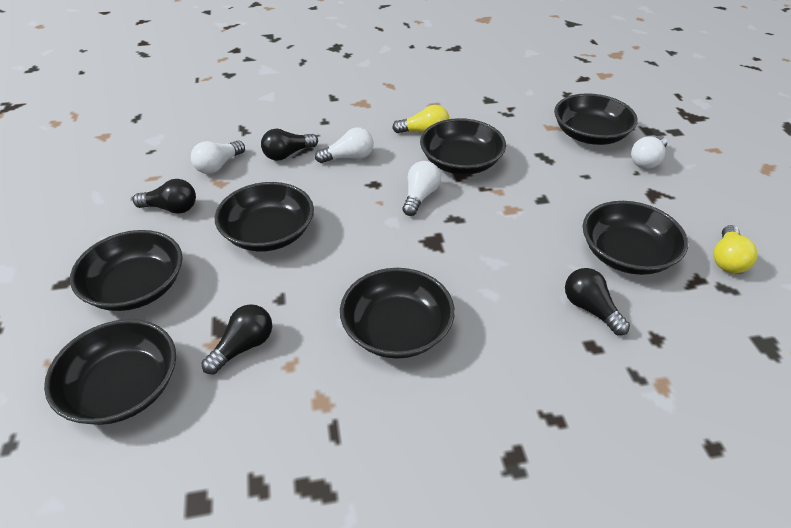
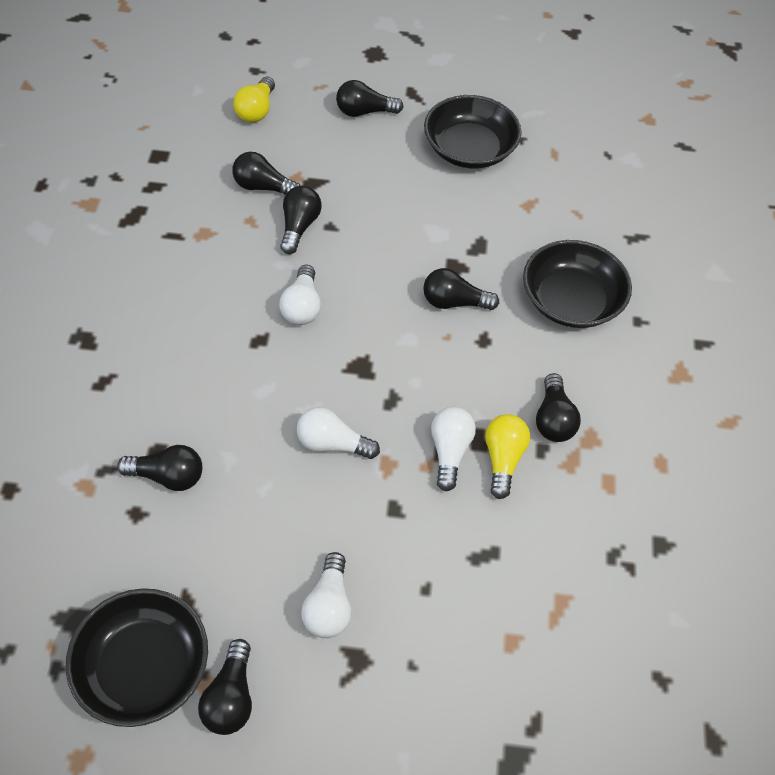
black bowl: [44,319,176,425] [70,230,183,311] [215,182,314,252] [340,268,455,359] [420,118,506,175] [554,93,638,145] [583,201,688,275] = 7 -> [66,588,208,727] [424,95,522,169] [523,240,632,328] = 3
black light bulb: [133,179,196,214] [202,304,272,374] [261,129,318,161] [565,268,630,335] = 4 -> [117,445,202,491] [198,639,252,735] [232,152,301,195] [280,186,322,254] [336,80,404,117] [423,268,499,310] [536,373,581,442] = 7

